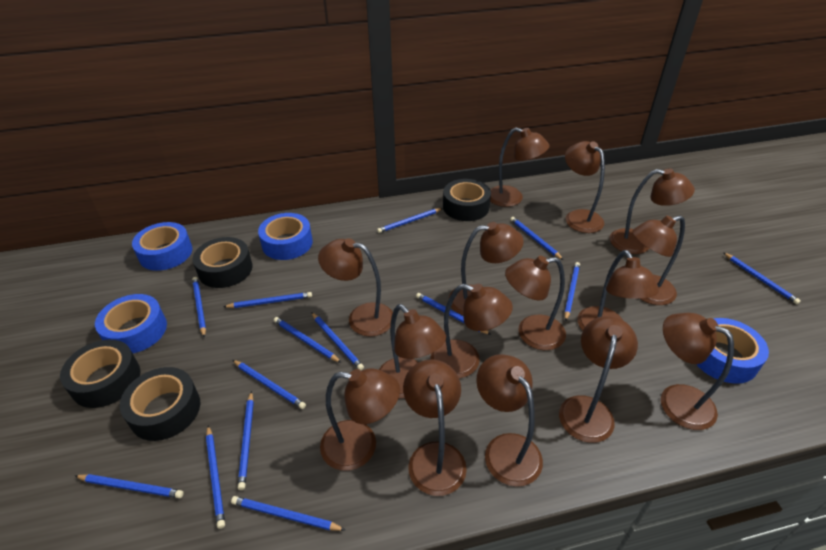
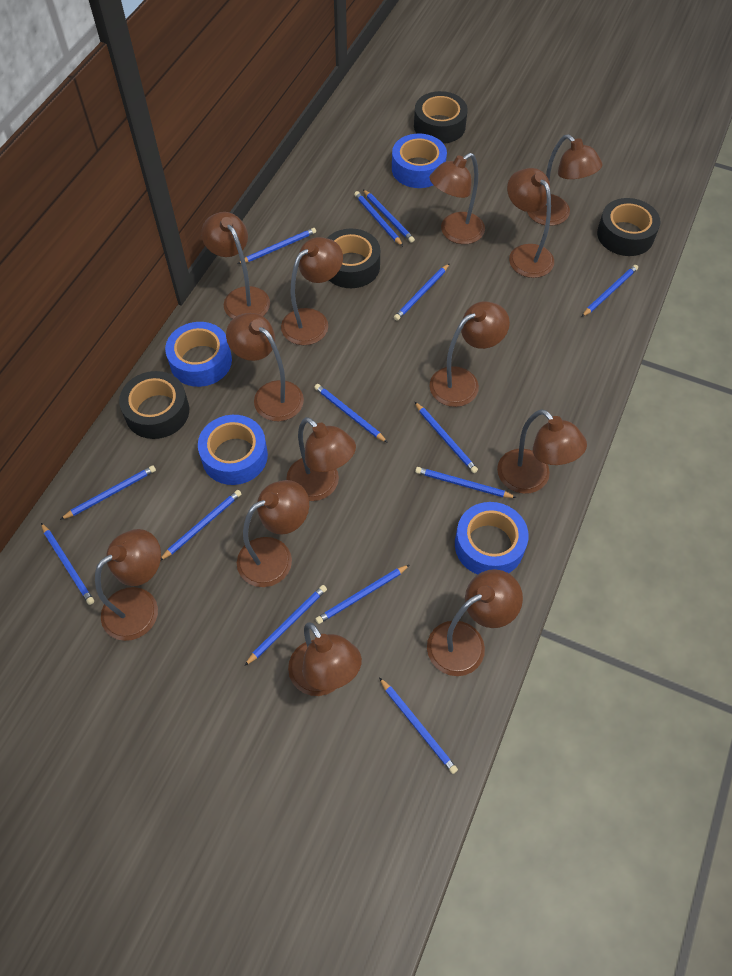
brown lamp: [318,238,393,337] [320,368,400,471] [379,304,446,399] [403,359,467,496] [431,284,513,378] [449,222,524,316] [476,354,543,487] [490,128,550,207] [505,256,566,350] [559,316,638,443] [565,141,605,233] [577,250,659,331] [609,168,695,254] [632,215,685,305] [661,313,734,430] = 15 -> [95,529,161,641] [201,212,270,319] [226,313,304,421] [237,480,309,587] [281,237,343,345] [286,417,356,501] [288,622,362,696] [427,569,523,676] [429,301,510,407] [430,153,485,244] [497,409,587,494] [507,168,554,278] [527,134,603,226] = 13

